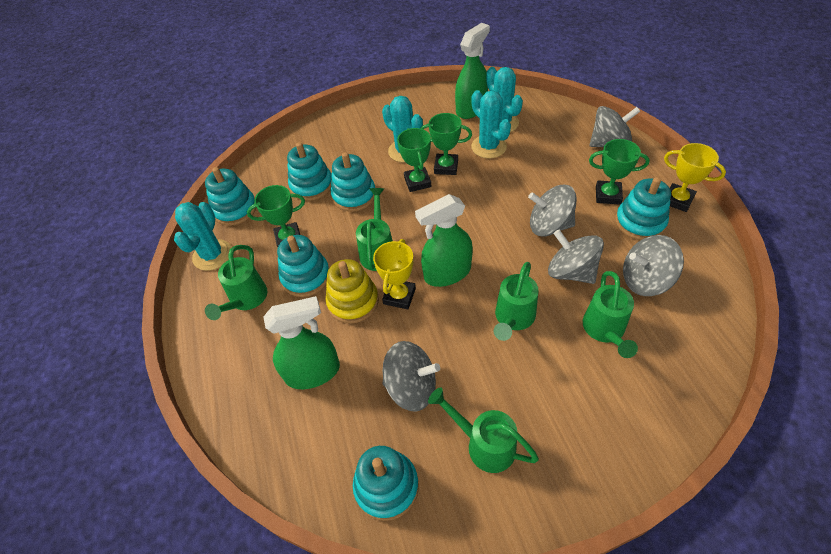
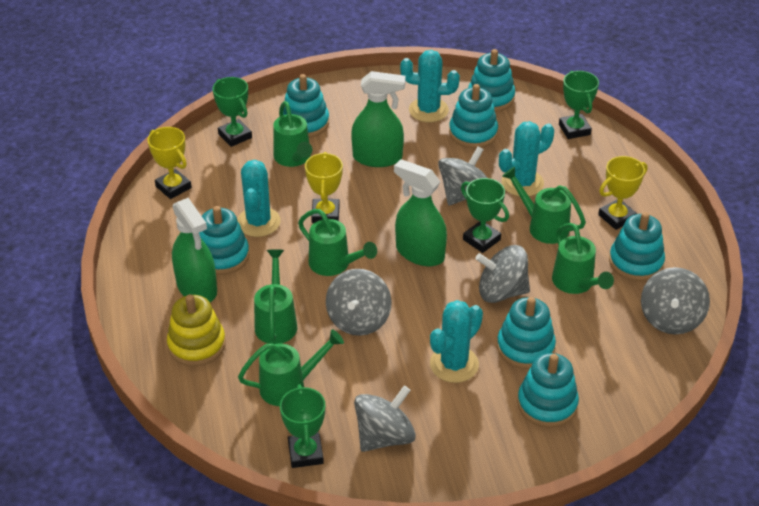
green watering can: [205,245,267,320] [356,188,393,271] [428,387,539,473] [494,262,539,341] [583,271,638,358] = 5 -> [238,330,344,406] [254,249,297,344] [273,101,312,167] [298,209,377,276] [502,167,586,244] [552,223,614,294] = 6
turquoise stacking toy: [205,167,256,226] [277,235,329,297] [287,142,332,201] [331,152,375,212] [353,446,419,521] [615,177,671,240] = 6 -> [199,206,249,275] [283,74,329,138] [449,84,498,148] [468,49,515,112] [497,297,556,369] [517,353,579,428] [609,212,665,281] = 7
yellow trophy: [373,239,416,309] [664,143,726,212] = 2 -> [148,127,192,199] [305,152,343,223] [598,156,647,230] = 3

